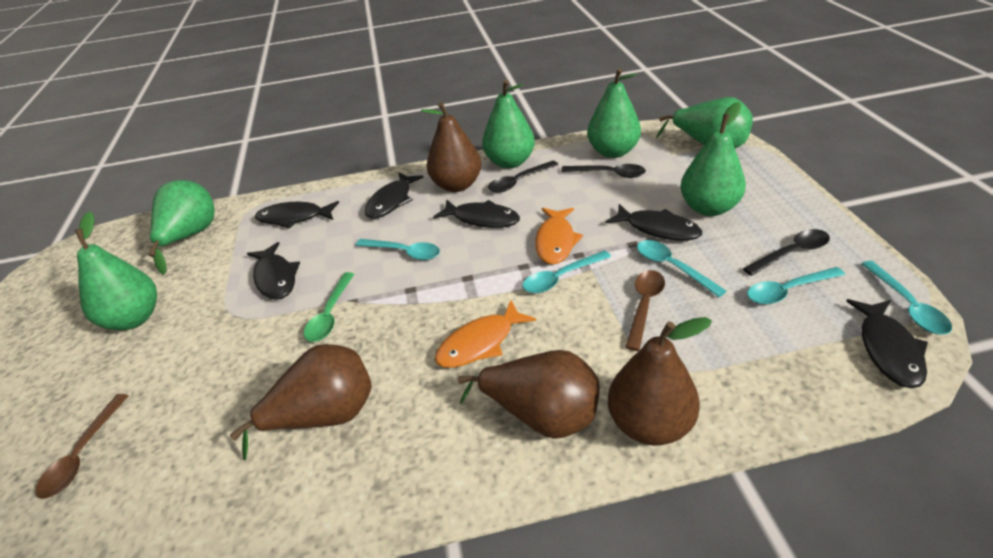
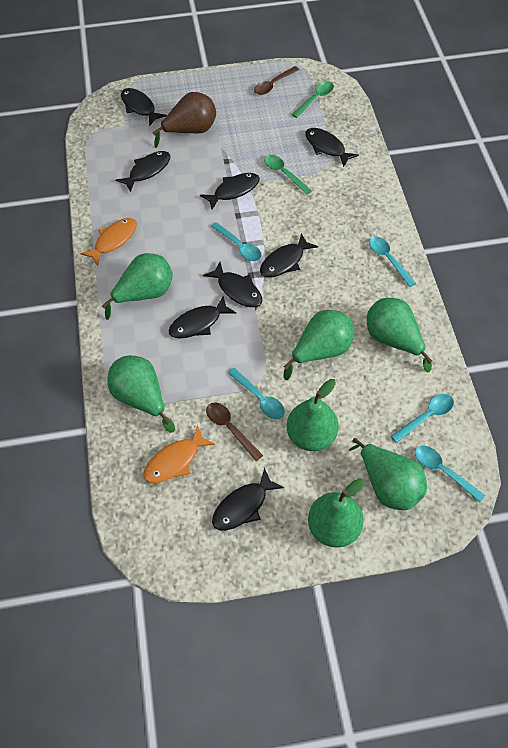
black fish: [247,242,300,300] [255,201,339,229] [365,172,424,219] [433,199,520,228] [606,204,702,241] [846,299,928,388] = 6 -> [116,151,170,192] [121,88,167,126] [169,296,237,339] [200,173,260,210] [203,262,262,307] [212,467,284,531] [260,233,318,278] [305,128,359,167] = 8
black spoon: [488,161,559,192] [561,164,646,178] [743,229,830,276] = 3 -> none = 0
brown pear: [230,344,372,460] [421,102,481,192] [458,350,600,439] [608,317,712,446] = 4 -> [153,92,216,148] = 1
green pear: [75,211,157,330] [149,180,215,275] [482,80,535,168] [587,68,641,158] [656,97,753,149] [680,102,746,216] = 6 -> [102,253,173,320] [107,356,175,433] [284,310,354,380] [287,379,339,451] [308,478,365,548] [349,438,427,510] [367,298,433,372] = 7
green spoon: [304,272,354,342] = 1 -> [264,155,312,195] [292,82,334,118] = 2

